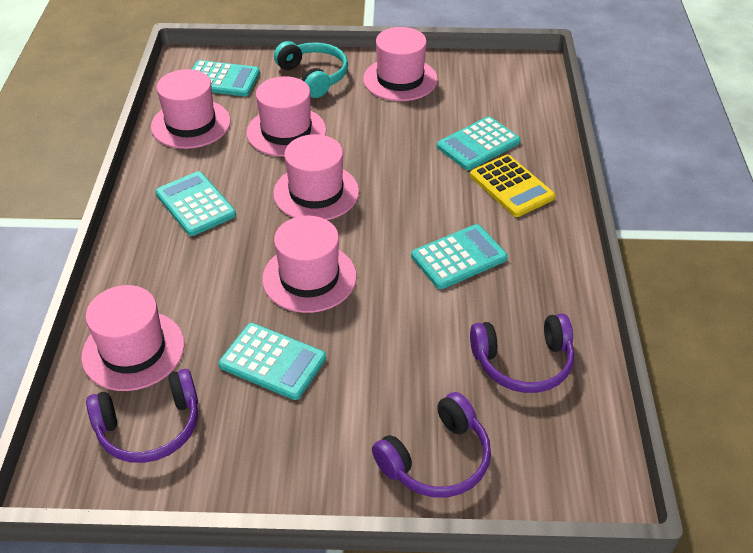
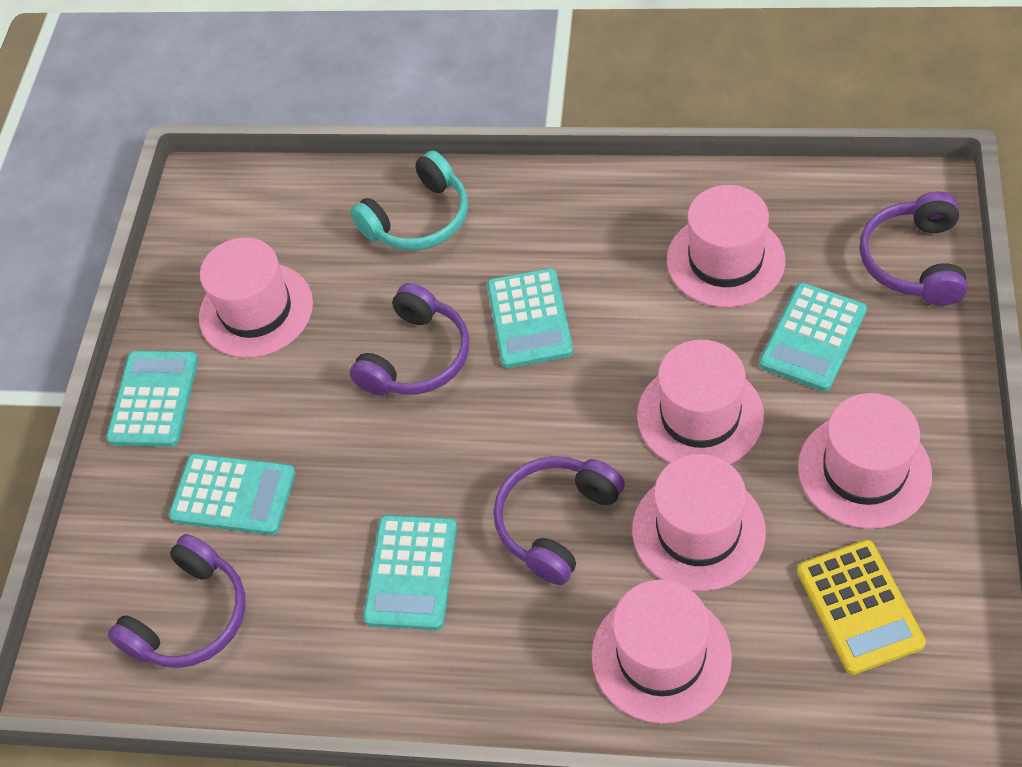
purple headphones: [86,369,198,463] [372,392,491,497] [470,314,574,393] = 3 -> [108,534,246,668] [350,283,469,396] [494,456,625,585] [859,191,967,306] = 4

